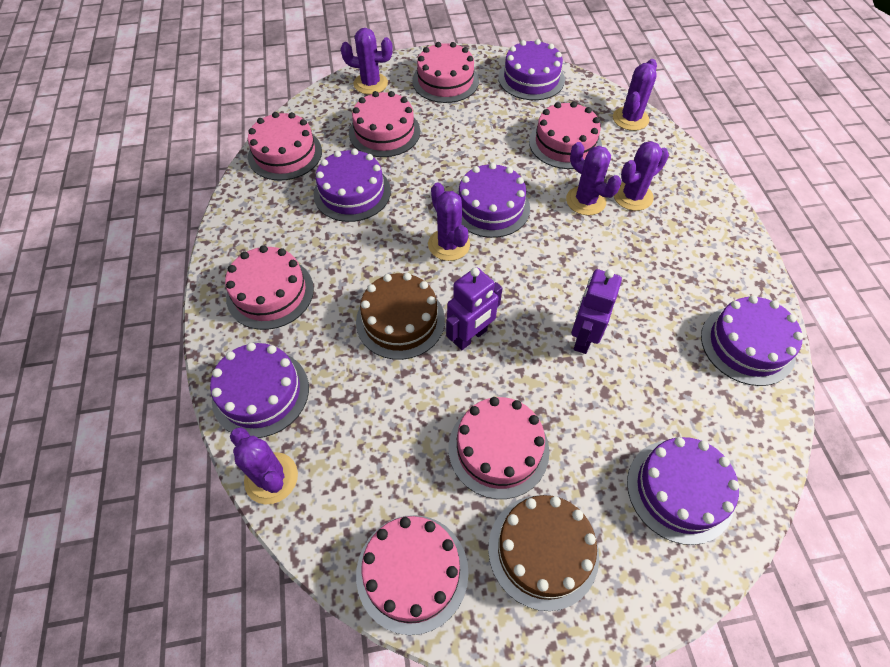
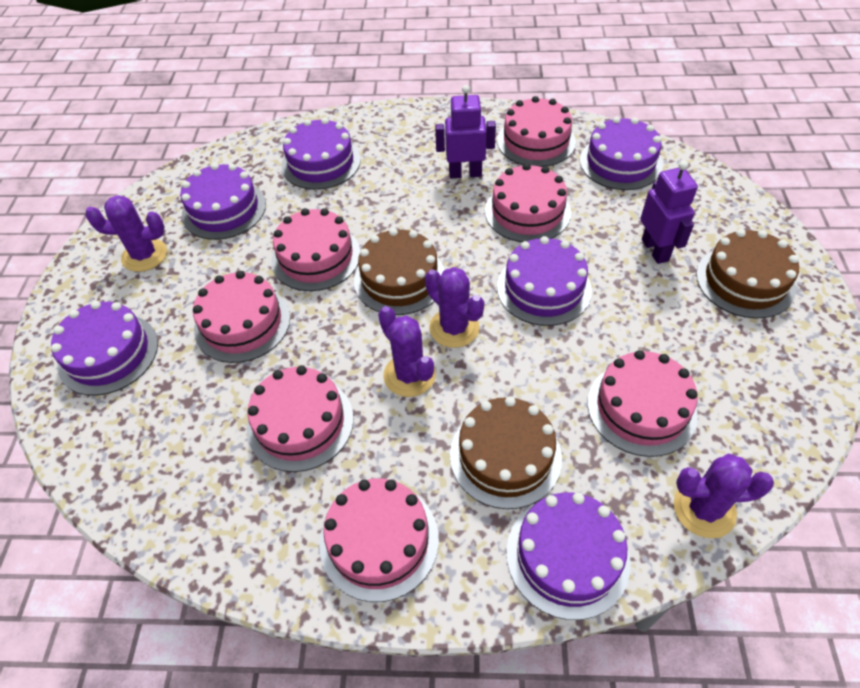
brown cake: [356,273,445,360] [488,495,599,611] = 2 -> [354,228,444,315] [450,397,562,509] [696,229,799,319] = 3
purple cactus: [230,427,298,504] [341,28,393,94] [428,182,470,261] [566,142,621,215] [613,59,657,131] [614,141,669,211] = 6 -> [85,195,167,272] [378,306,436,397] [425,267,484,348] [674,454,774,538] = 4

